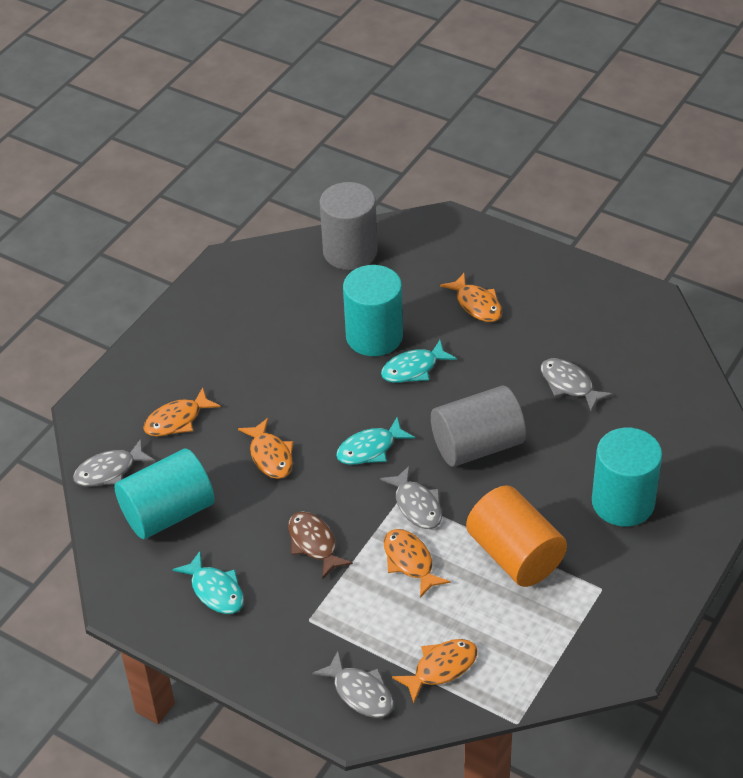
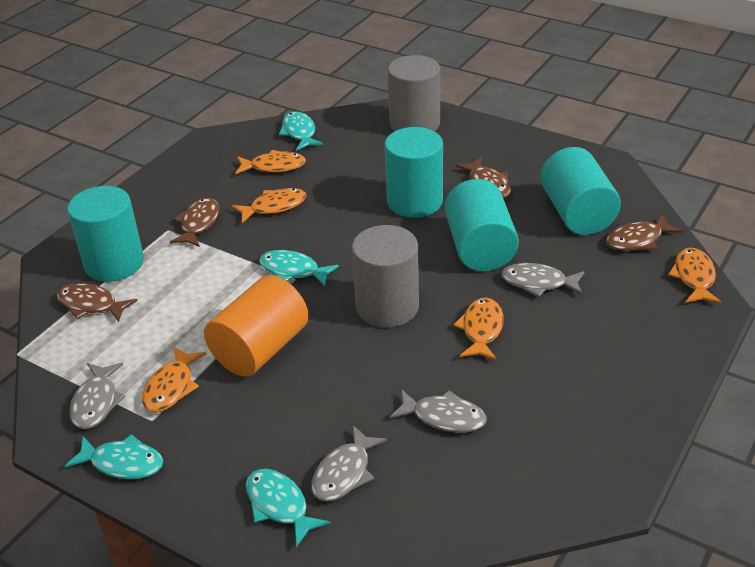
brown fish: [288,511,353,579] = 1 -> [57,283,137,322] [169,198,219,247] [456,158,511,198] [606,215,683,251] = 4
turquoise cylinder: [114,449,215,539] [343,265,403,356] [592,428,662,526] = 3 -> [67,186,144,282] [385,127,443,218] [445,179,519,271] [540,147,621,235] = 4
turquoise fish: [172,551,244,614] [336,417,415,465] [381,340,457,383] = 3 -> [65,434,164,479] [246,469,330,548] [259,250,339,286] [279,112,324,151] = 4

